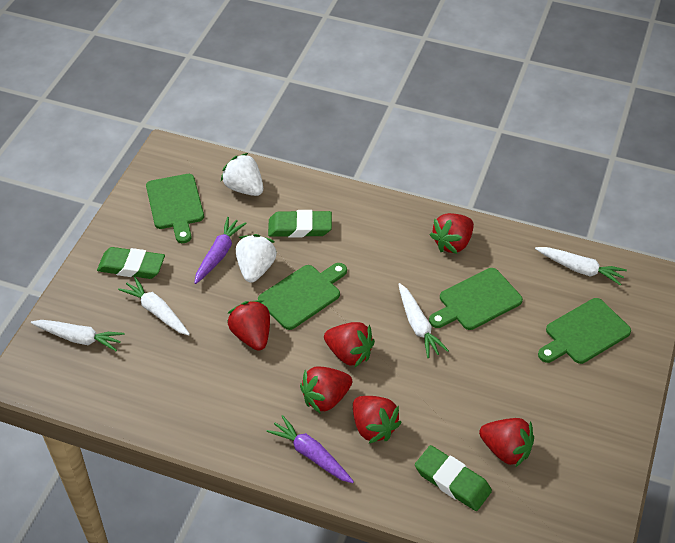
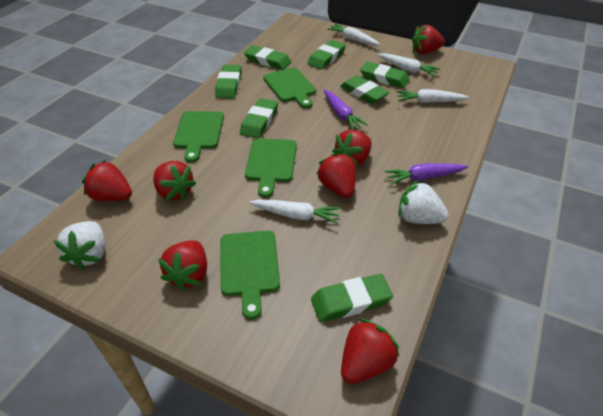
green eraser: [97,247,165,279] [268,210,332,238] [415,445,492,511] = 3 -> [215,65,241,99] [240,98,278,138] [244,45,291,70] [307,40,346,70] [311,274,393,322] [340,76,389,104] [360,62,410,88] = 7
red strawberry: [227,300,270,351] [300,367,352,414] [324,322,375,367] [353,396,402,443] [430,213,474,254] [479,418,534,467] = 6 -> [82,160,132,201] [153,161,196,200] [158,240,207,291] [316,152,356,198] [332,130,372,166] [341,318,399,384] [412,25,445,54] = 7

